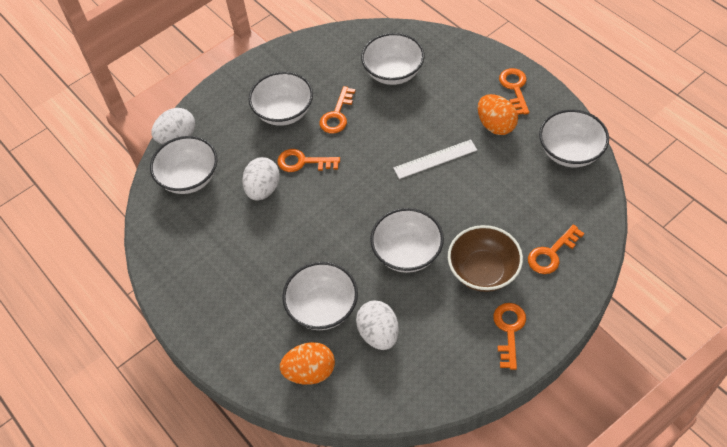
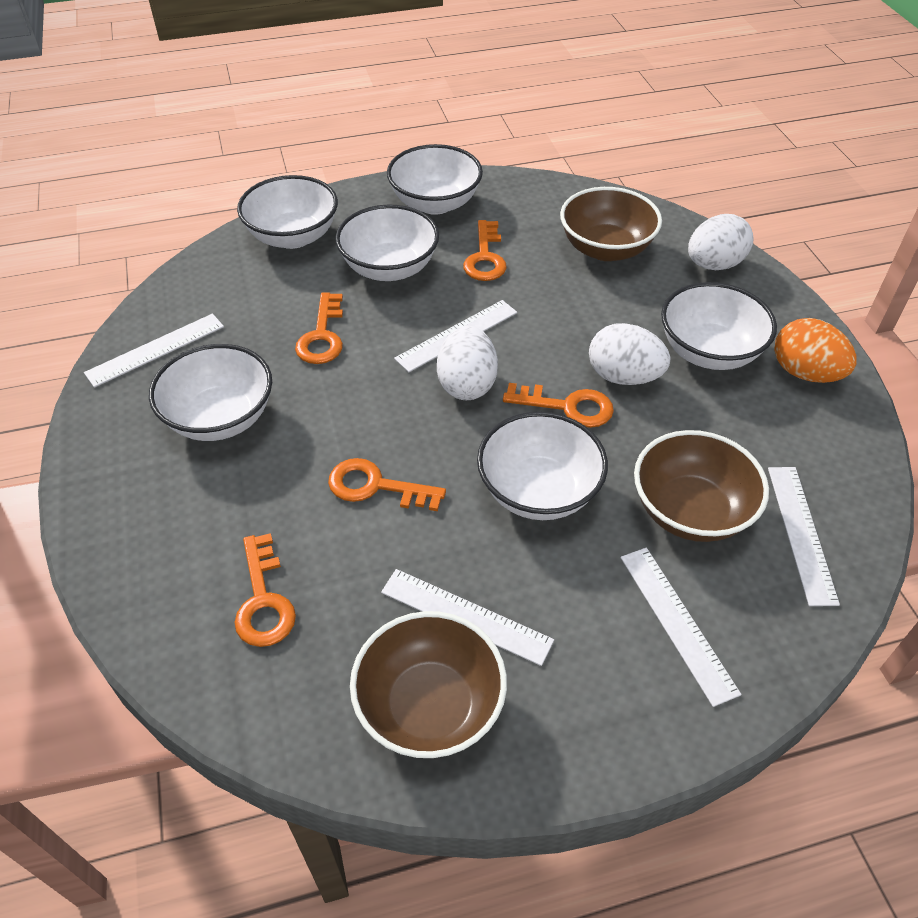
brown bowl: [448,225,523,292] = 1 -> [350,611,507,758] [560,187,662,261] [634,430,769,542] = 3
orange egg: [280,342,335,385] [478,94,518,135] = 2 -> [775,318,857,383] = 1
white ruler: [393,139,477,179] = 1 -> [84,314,224,388] [381,569,554,666] [394,300,517,372] [621,548,741,707] [768,467,840,606] = 5

